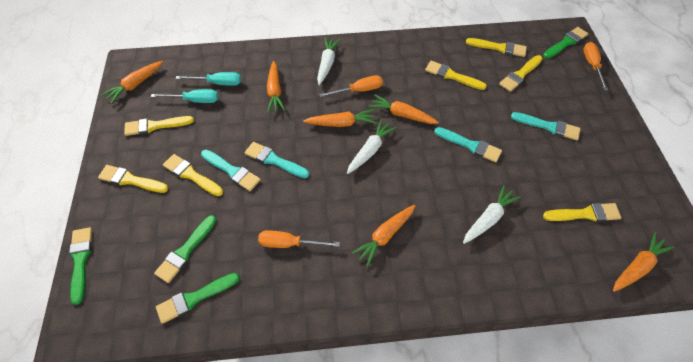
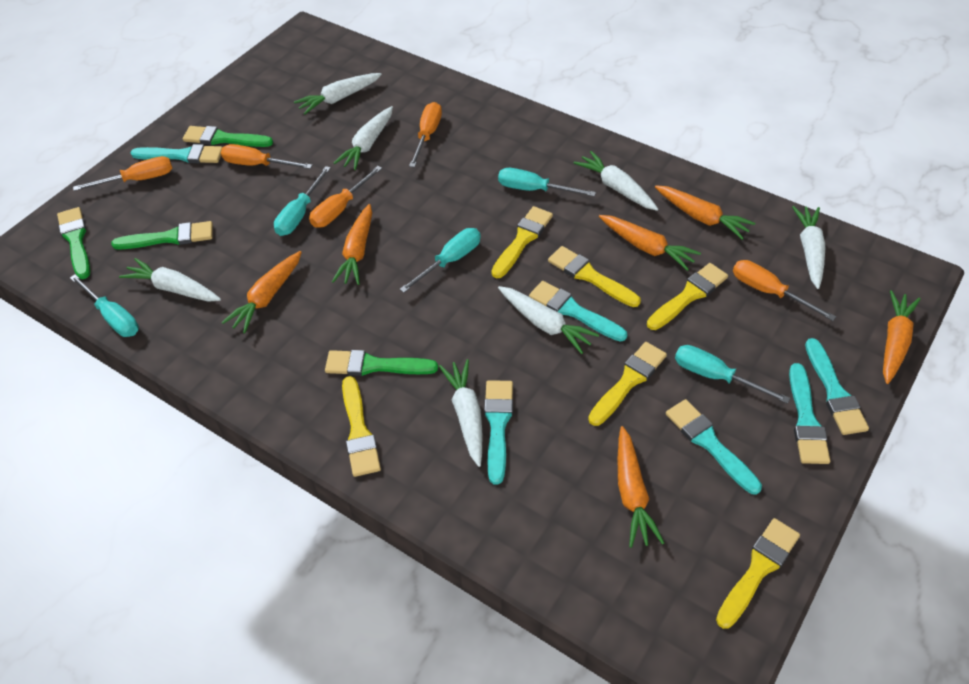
orange screwdriver: [258,230,340,248] [319,75,383,97] [583,42,608,90] = 3 -> [73,156,172,191] [221,144,312,169] [309,166,382,227] [409,102,442,167] [733,260,836,321] = 5
turquoise brush: [201,150,261,191] [245,142,309,178] [434,127,502,163] [511,112,581,140] = 4 -> [131,144,222,163] [484,380,513,484] [529,281,627,342] [666,399,762,495] [789,363,830,464] [805,338,869,435] = 6
turquoise screwdriver: [151,89,218,103] [176,72,241,86] = 2 -> [70,274,139,337] [274,166,331,236] [399,228,481,293] [498,168,596,197] [675,345,790,404] = 5
white carrot: [317,37,340,85] [347,119,396,174] [463,185,521,244] = 3 -> [119,258,221,302] [294,73,382,115] [334,106,393,170] [439,359,482,467] [498,286,599,354] [574,151,658,211] [792,206,825,289] = 7
yellow brush: [98,165,168,193] [124,116,194,136] [163,154,223,196] [425,61,487,90] [466,38,527,57] [499,55,543,92] [543,203,622,222] = 7 -> [342,376,381,477] [492,206,553,278] [548,246,641,307] [588,342,667,426] [647,263,728,330] [716,518,800,629] = 6

